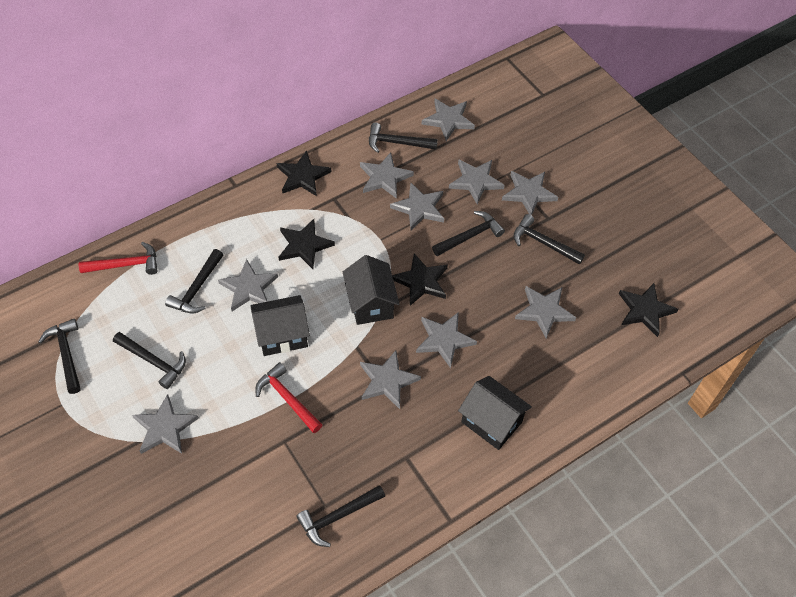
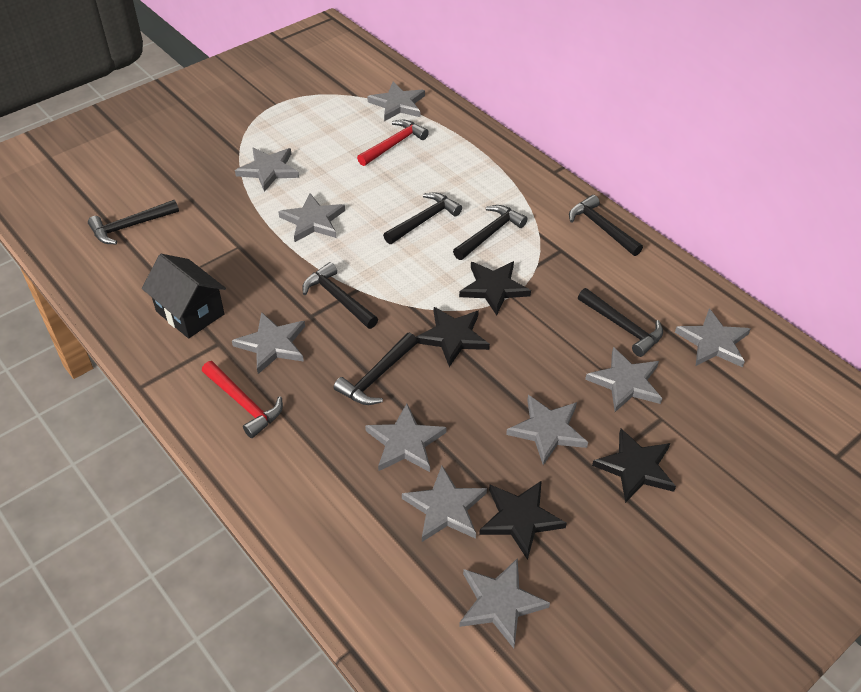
black house: [250,295,310,356] [343,255,399,325] [458,376,532,450] = 3 -> [142,254,226,338] = 1

